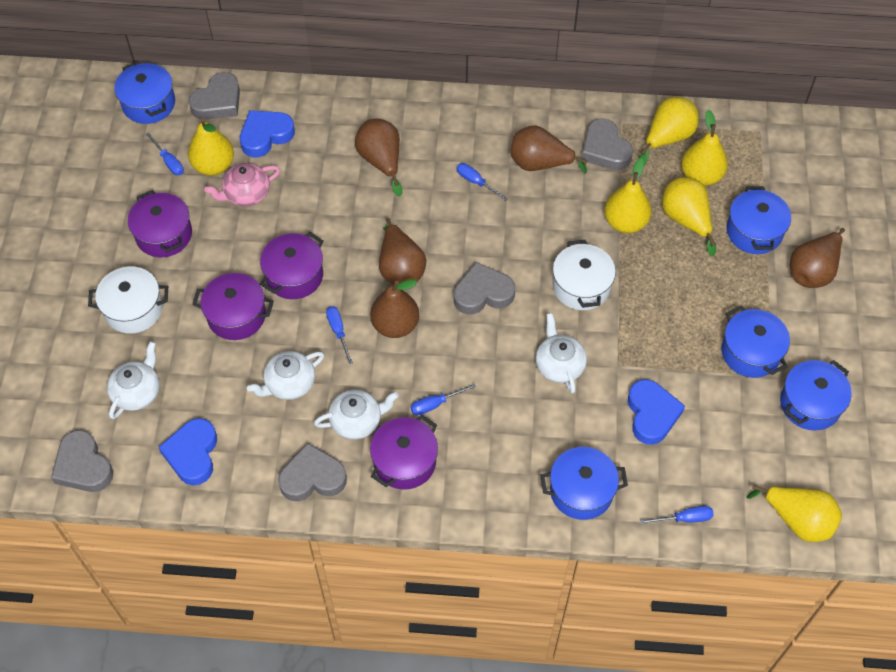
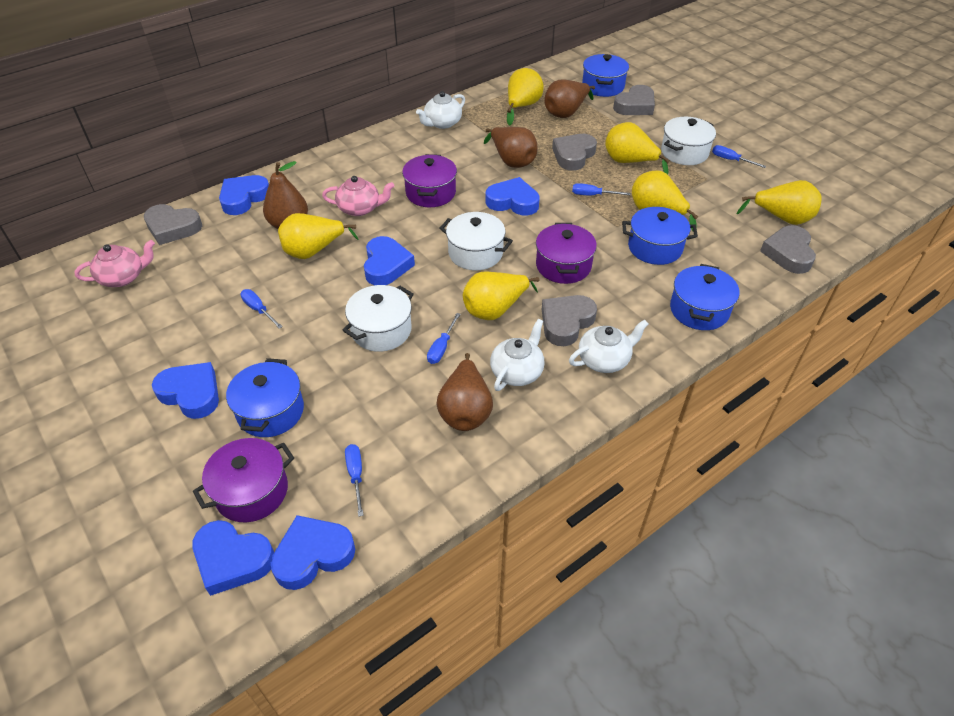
blue heart: [159,418,217,485] [240,110,295,157] [628,379,685,445] = 3 -> [152,362,219,419] [192,520,274,596] [219,175,269,215] [271,515,355,590] [364,236,415,285] [485,177,540,216] = 6
blue pot: [114,61,175,124] [540,447,628,520] [721,306,790,378] [727,186,791,254] [780,360,852,430] = 5 -> [226,358,304,437] [582,54,629,97] [622,207,698,265] [670,264,740,330] = 4
brown pear: [355,118,402,196] [370,279,419,338] [379,218,426,284] [510,125,587,173] [790,228,845,288] = 5 -> [263,161,308,229] [436,353,493,431] [484,127,538,168] [544,80,595,118] = 4
pink teapot: [204,163,280,206] = 1 -> [74,240,155,287] [322,176,394,216] = 2
purple pot: [128,190,192,257] [192,273,274,340] [260,232,323,299] [370,414,438,490] = 4 -> [193,438,294,523] [402,154,457,207] [536,223,597,284] = 3
white pot: [88,266,168,334] [553,240,616,310] = 2 -> [342,285,414,352] [439,212,513,270] [661,117,716,165] = 3
white teapot: [107,341,159,419] [247,351,324,400] [314,389,399,440] [536,313,587,393] = 4 -> [416,91,465,129] [490,319,545,391] [569,320,648,373] = 3

